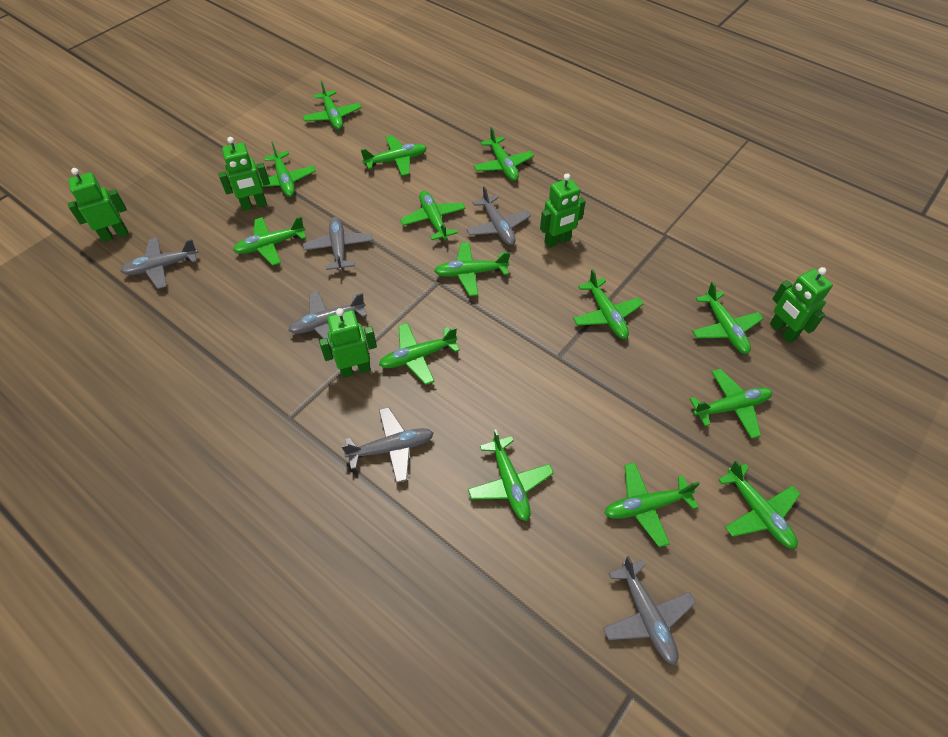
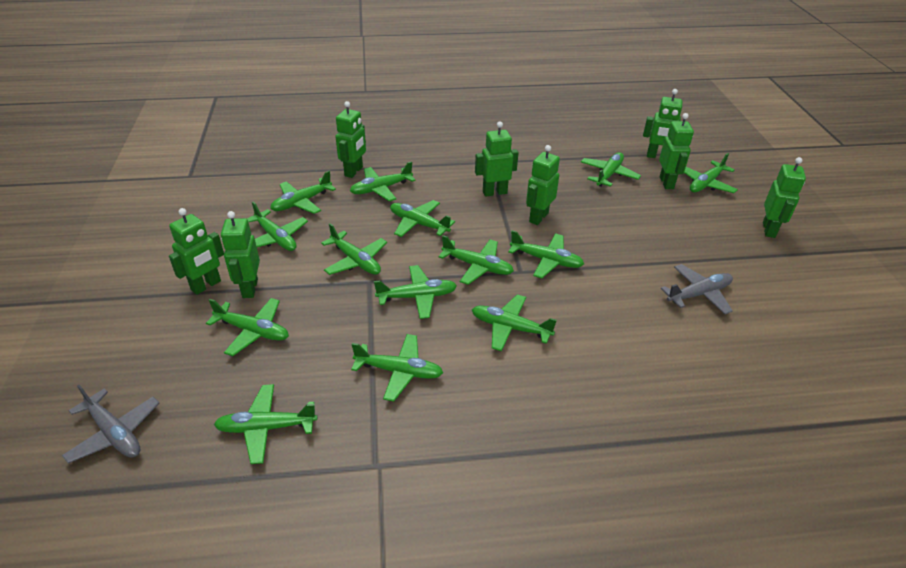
green robot: [68,168,129,242] [218,137,270,211] [319,308,377,378] [540,173,586,248] [770,267,833,343] = 5 -> [169,208,224,295] [221,211,260,298] [336,101,366,178] [475,121,519,197] [526,145,560,225] [643,89,682,158] [659,113,694,189] [763,157,806,238] = 8
grey plane: [120,237,198,289] [288,291,367,346] [303,217,373,271] [341,407,434,483] [466,186,531,245] [603,556,696,665] = 6 -> [62,385,159,463] [661,264,733,314] = 2

